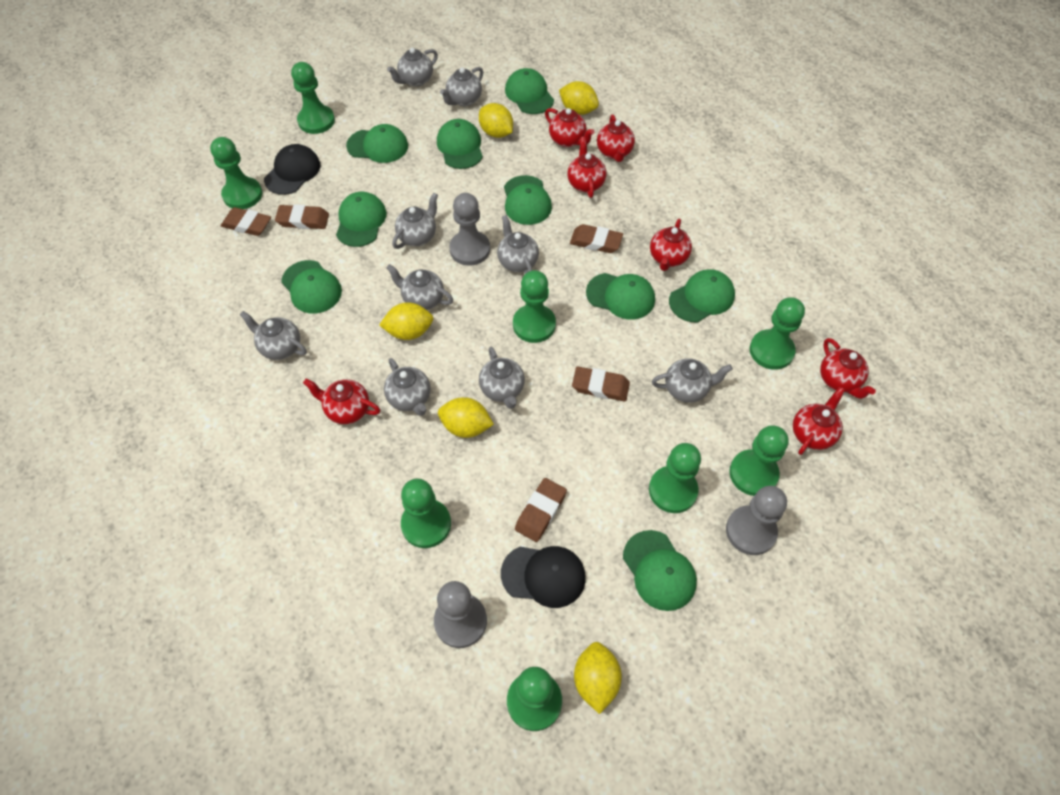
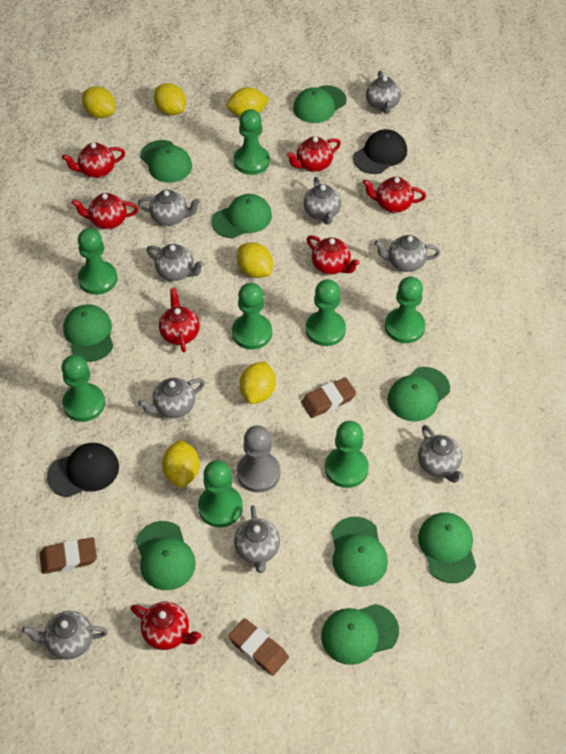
brown eraser: [221,207,271,236] [275,204,329,229] [515,478,567,542] [570,224,623,253] [572,367,630,401] = 5 -> [40,537,97,574] [228,618,289,676] [301,377,356,418] = 3
grey pawn: [434,581,487,648] [449,193,490,266] [726,486,787,555] = 3 -> [237,425,280,493] = 1
yellow lemon: [379,302,433,340] [438,397,494,438] [479,103,513,138] [559,81,599,115] [574,642,622,714] = 5 -> [82,86,115,118] [154,83,186,115] [162,440,200,488] [227,87,269,117] [237,242,273,278] [240,361,276,404] = 6

